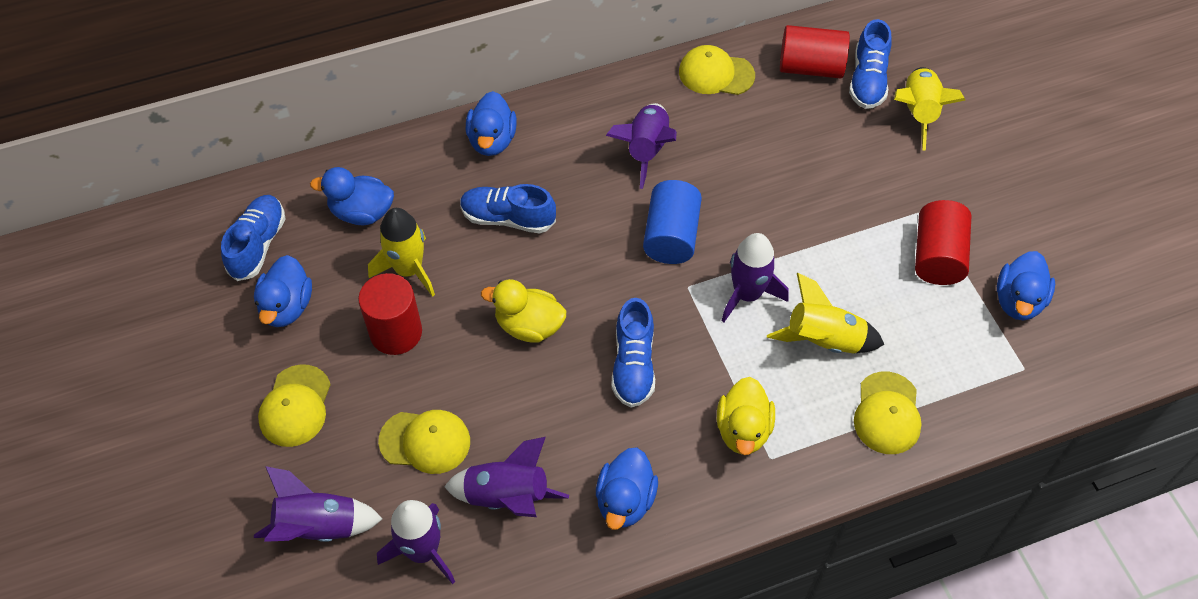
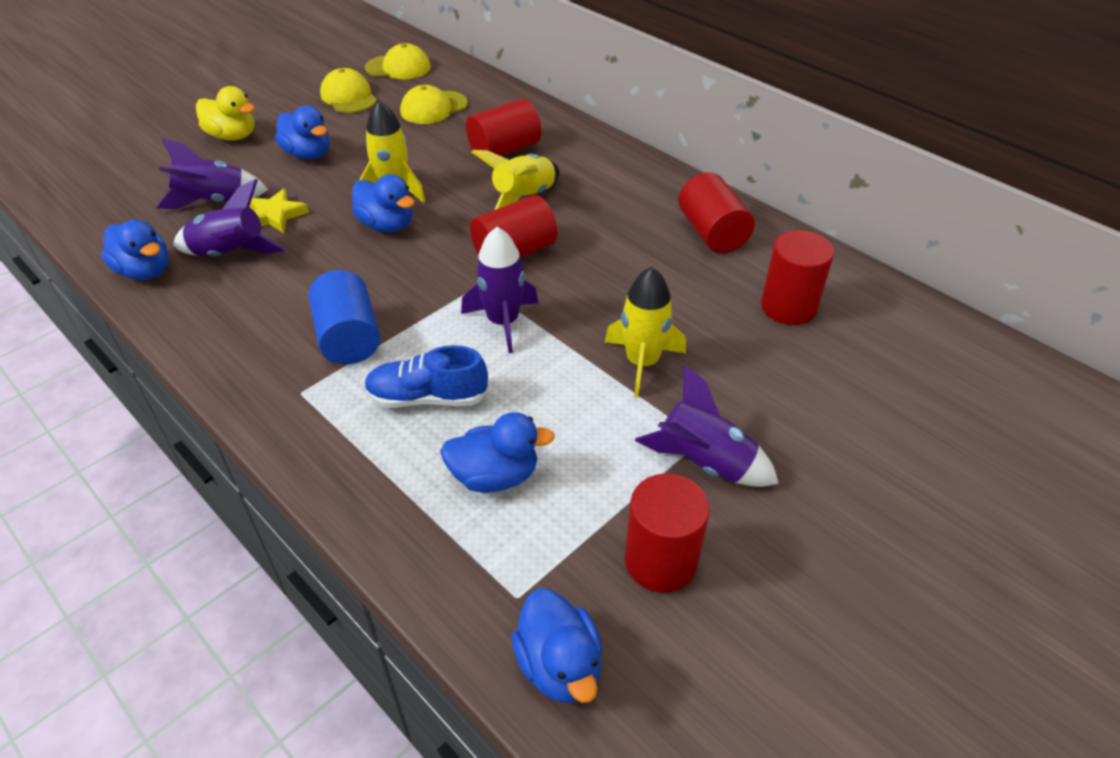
blue shoe: [221,195,285,281] [460,184,556,233] [611,298,655,407] [849,19,892,109] = 4 -> [364,345,488,408] = 1
purple rocket: [254,466,382,542] [377,500,455,584] [444,437,569,517] [606,103,677,189] [721,233,789,322] = 5 -> [156,138,268,209] [173,179,286,256] [461,227,538,353] [635,365,779,487] = 4
red cylinder: [358,273,422,355] [780,25,850,78] [915,200,972,285] = 3 -> [466,99,541,161] [470,195,557,258] [625,473,710,593] [678,172,755,253] [761,230,834,325] = 5
yellow cap: [258,364,331,447] [378,410,470,474] [679,45,755,95] [854,371,922,454] = 4 -> [320,68,377,113] [365,43,431,79] [400,85,468,124] = 3
yellow duck: [481,279,566,343] [717,377,775,455] = 2 -> [196,86,255,141] = 1
yellow star: none = 0 -> [249,189,309,233] = 1

